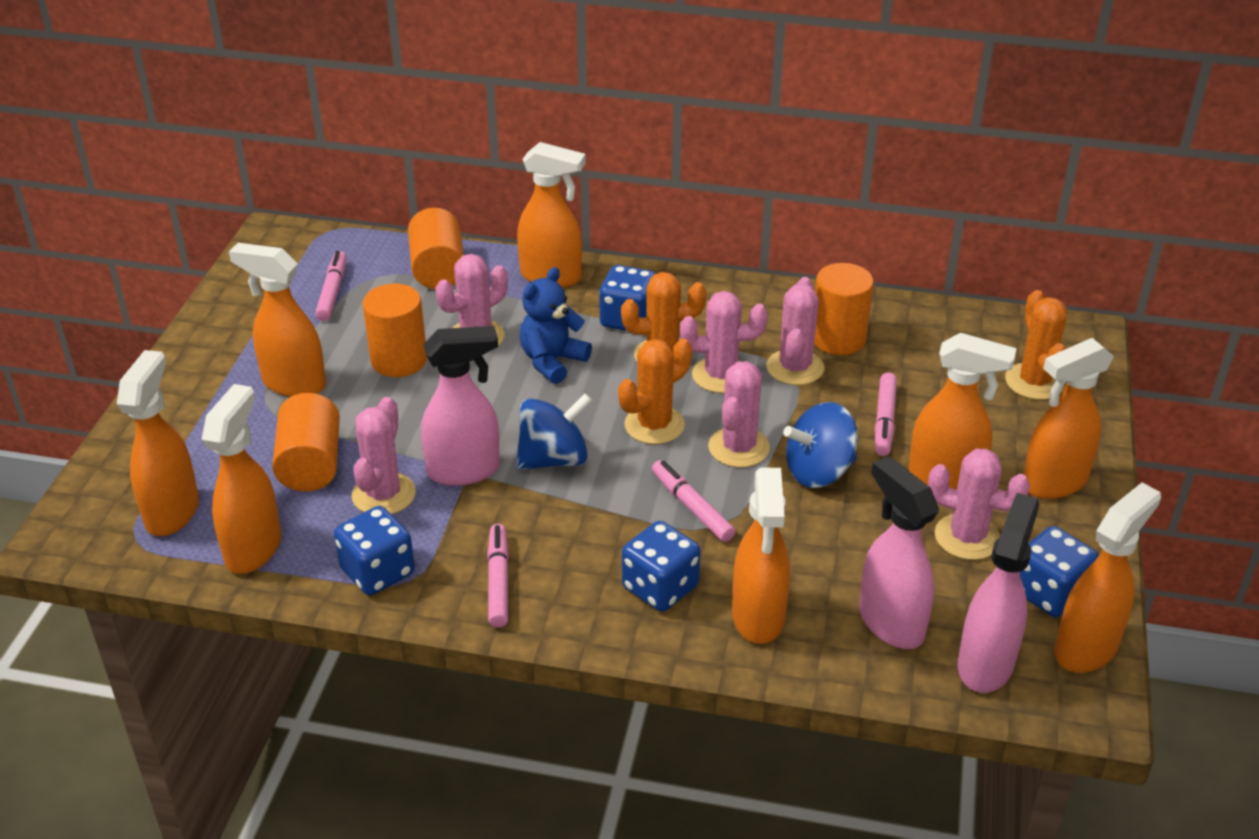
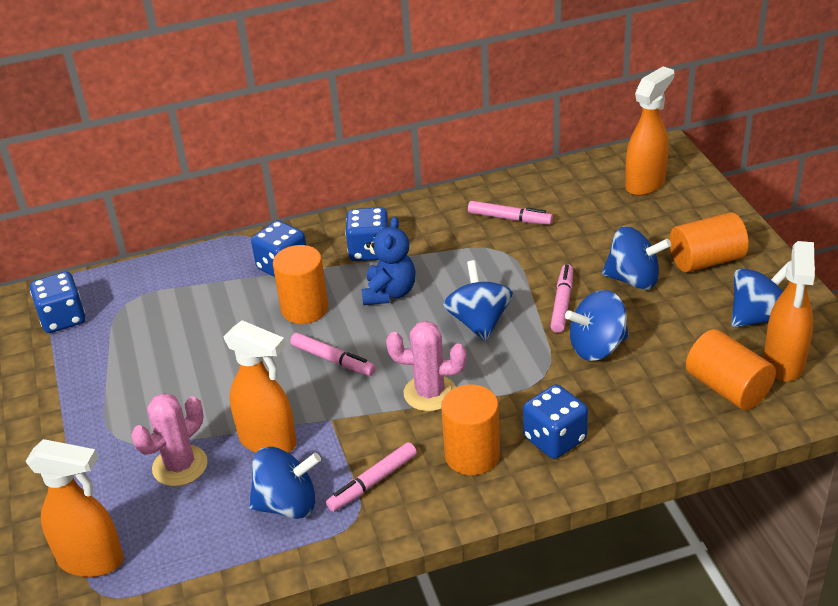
blue spinning top: [516,393,593,470] [783,402,858,488] = 2 -> [249,447,321,519] [443,260,513,342] [565,290,629,361] [602,226,671,290] [731,262,788,327] = 5
orange cactus: [618,339,692,444] [621,272,706,361] [1005,290,1067,400] = 3 -> none = 0
orange spray bottle: [117,350,199,536] [201,384,281,574] [229,243,326,397] [517,142,586,288] [732,468,790,644] [909,333,1017,490] [1024,338,1114,499] [1055,482,1161,673] = 8 -> [26,439,124,577] [224,320,296,453] [625,66,674,196] [764,241,815,381] = 4
pink cactus: [352,397,416,514] [436,254,508,346] [680,291,768,393] [708,361,770,468] [766,277,824,385] [928,449,1030,560] = 6 -> [131,393,208,486] [386,321,467,411] = 2
pink spray bottle: [421,326,500,486] [859,456,939,649] [958,493,1040,693] = 3 -> none = 0

